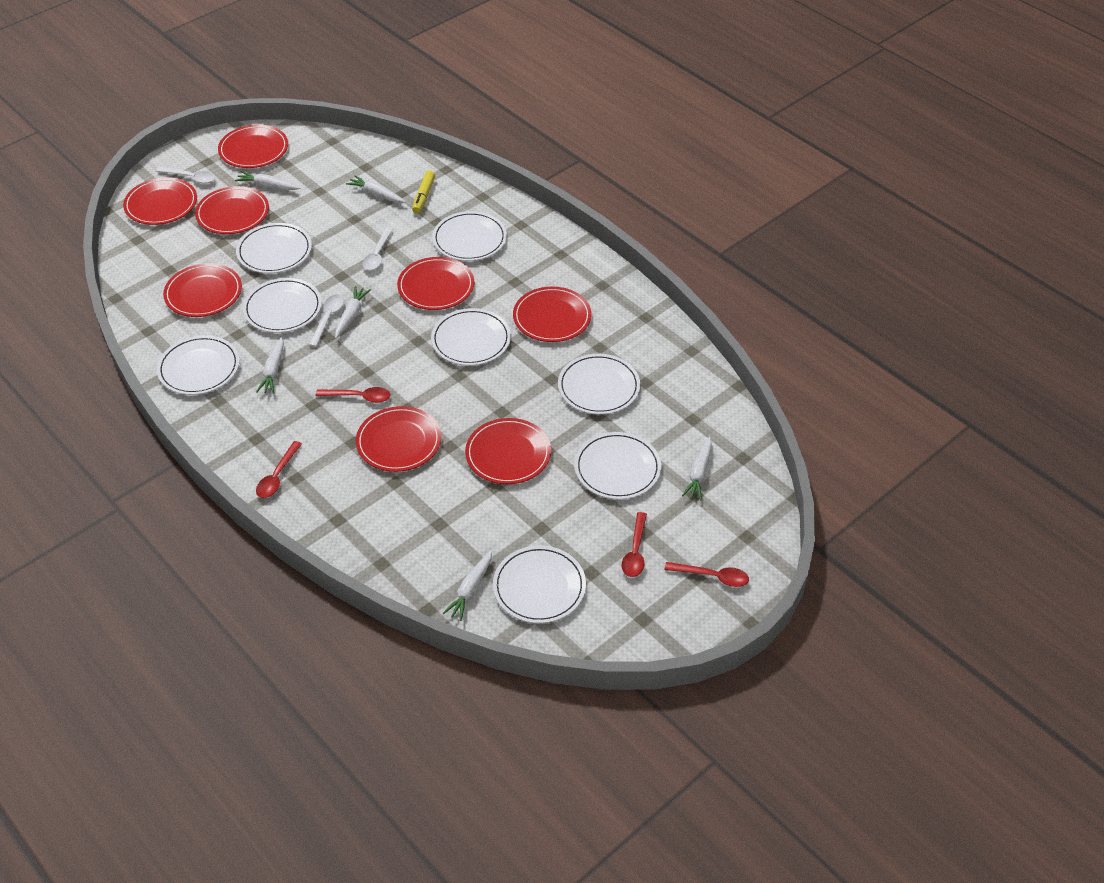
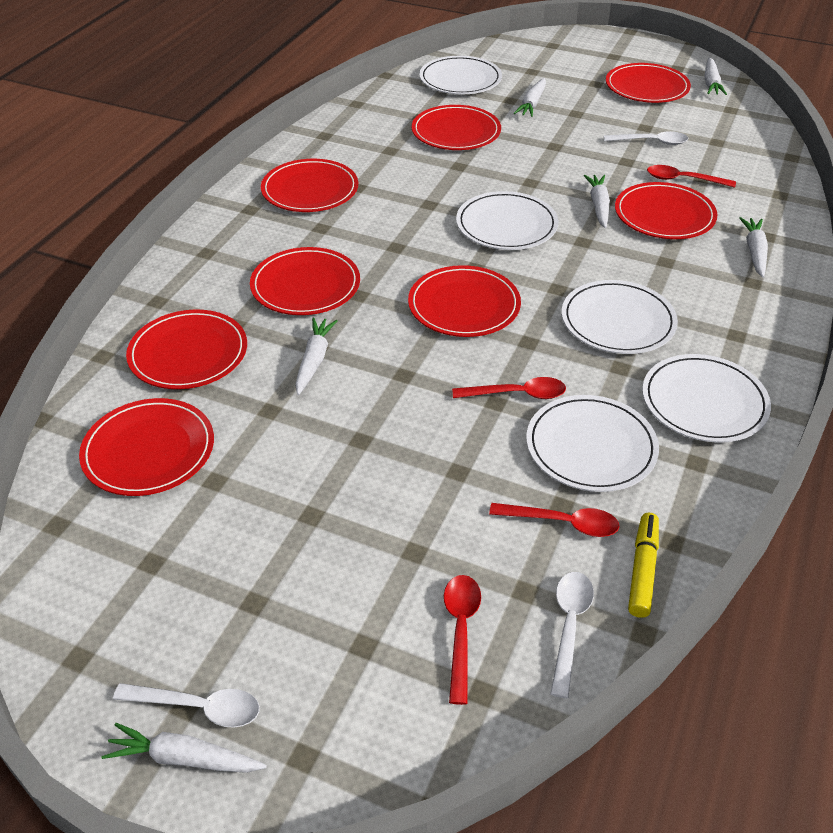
white plate: [157,335,240,395] [236,223,312,273] [243,278,322,333] [431,308,511,366] [432,211,507,261] [493,545,586,623] [558,354,640,415] [574,432,661,499] = 8 -> [419,56,502,95] [456,191,558,250] [526,395,659,492] [562,280,678,354] [642,354,771,443] = 5

